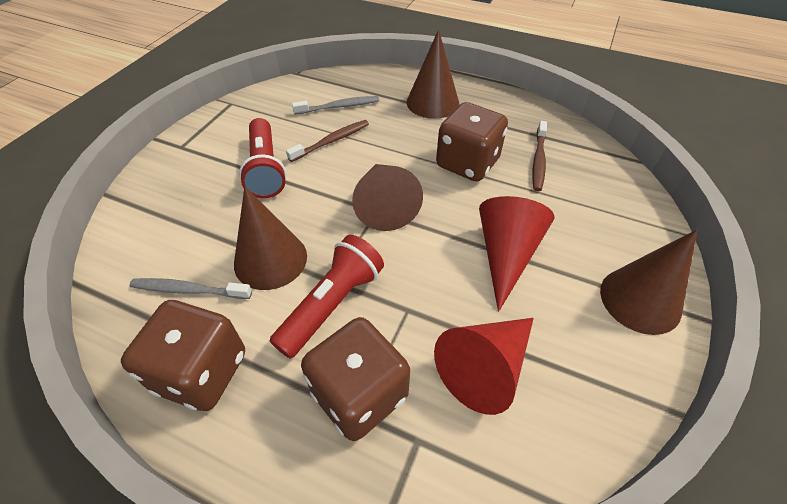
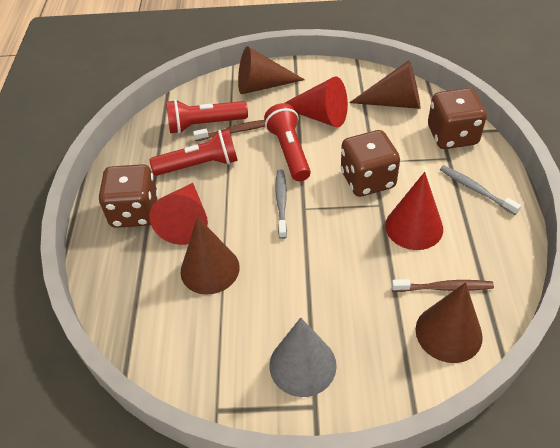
grey cone: none = 0 -> [270,318,337,397] = 1
red cone: [434,318,534,415] [479,196,554,312] = 2 -> [149,183,208,245] [285,76,348,127] [385,172,443,250] = 3
red flashlight: [239,118,286,198] [270,235,384,358] = 2 -> [150,129,238,176] [166,99,248,134] [264,103,311,181] = 3

